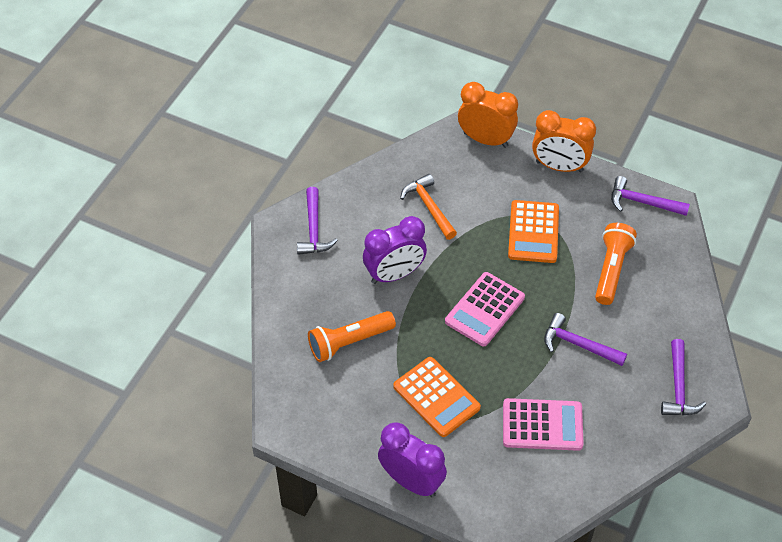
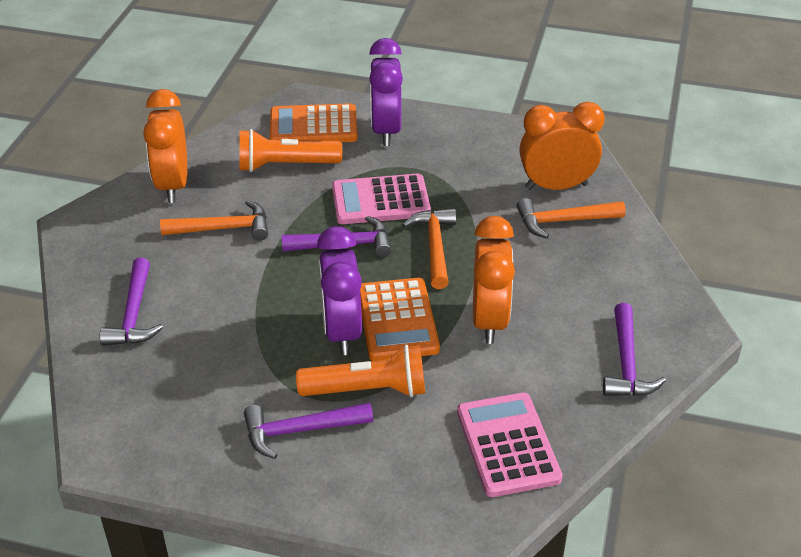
orange clock: [458,82,518,148] [532,110,596,172] = 2 -> [143,89,187,203] [473,216,515,344] [519,102,605,190] = 3
orange hammer: [400,174,457,240] = 1 -> [160,200,268,241] [403,208,456,289] [517,198,626,238] = 3

